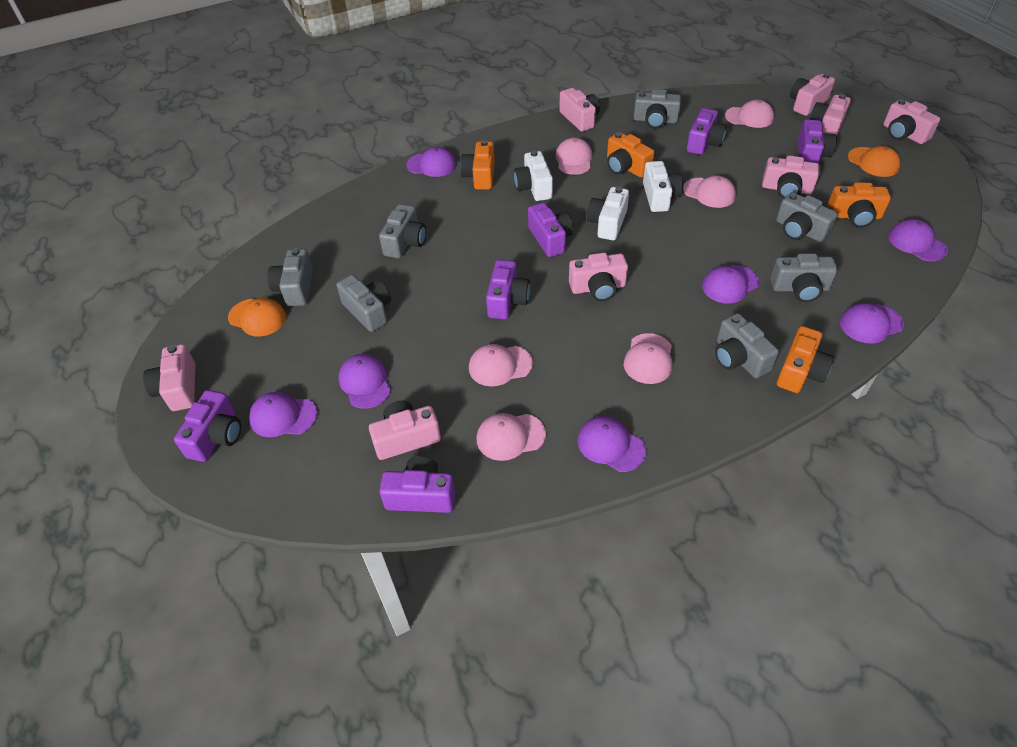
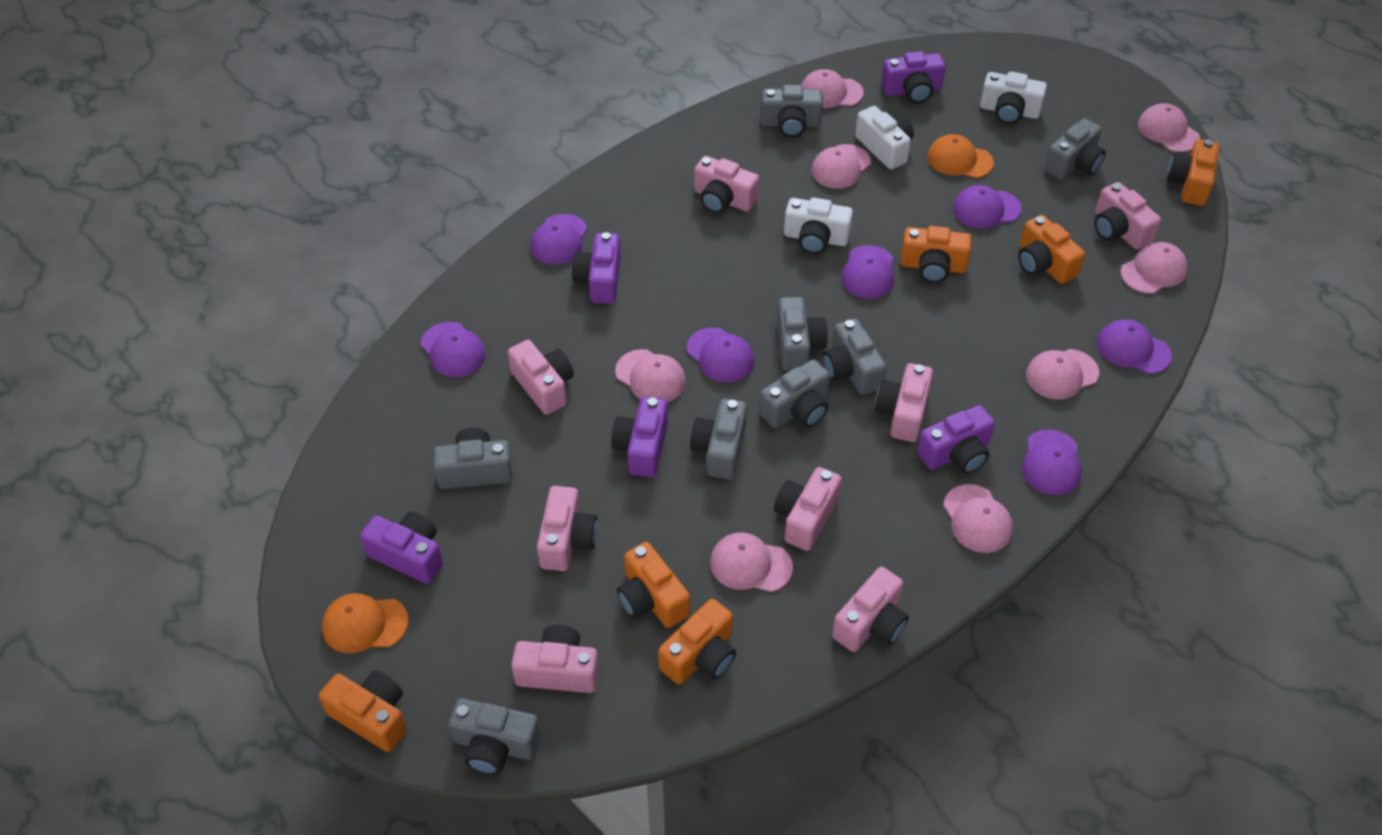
grey camera: [267,248,313,306] [336,275,391,332] [379,204,426,258] [633,89,681,129] [715,313,779,378] [770,253,838,302] [776,192,838,242] = 7 -> [434,428,513,489] [449,698,541,775] [690,399,747,479] [759,359,830,428] [761,85,823,138] [777,297,828,371] [822,318,887,395] [1044,118,1106,180] = 8
orange camera: [460,140,495,190] [607,132,654,177] [777,326,834,393] [827,182,891,228] = 4 -> [319,670,407,752] [617,542,690,628] [658,599,736,685] [900,226,971,283] [1018,215,1085,284] [1166,139,1219,206] = 6
pink cap: [469,344,533,387] [476,413,546,461] [555,138,593,175] [624,333,673,384] [683,176,736,208] [725,100,774,128] = 6 -> [615,349,686,402] [710,532,793,592] [801,69,864,108] [811,144,871,189] [943,484,1013,553] [1026,349,1099,399] [1121,242,1188,294] [1138,103,1200,152] = 8
purple camera: [174,390,241,462] [379,456,455,513] [486,260,530,319] [528,203,574,257] [686,108,727,155] [798,119,837,164] = 6 -> [360,511,443,584] [572,232,621,304] [611,397,668,477] [881,51,946,103] [917,405,995,474] = 5

